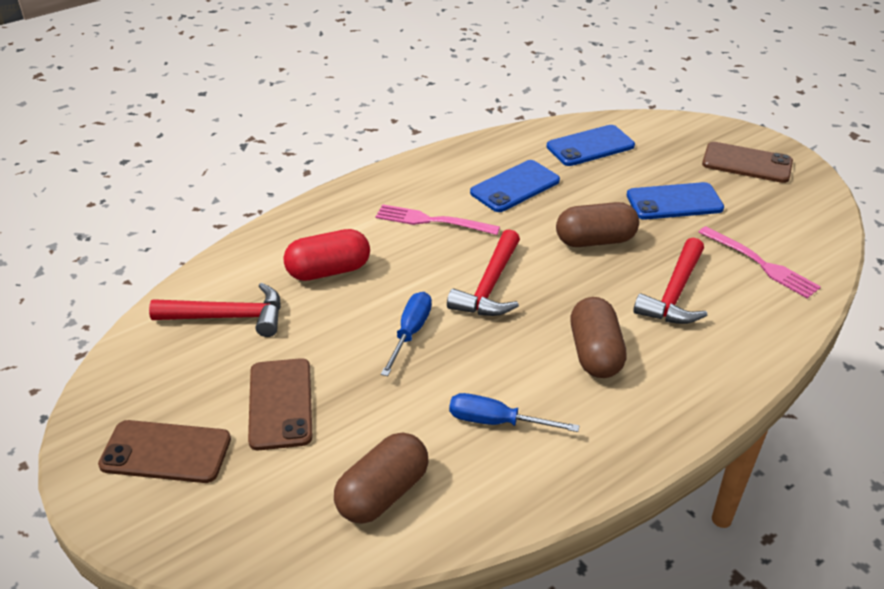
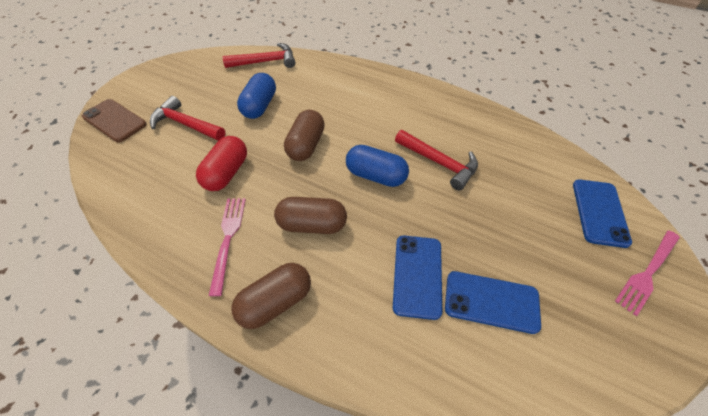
blue capsule: none = 0 -> [237,73,276,119] [346,145,409,187] = 2
blue screwdriver: [381,292,432,376] [449,393,580,432] = 2 -> none = 0
brown phone: [98,420,231,483] [248,358,312,450] [702,142,793,183] = 3 -> [82,99,147,142] = 1

